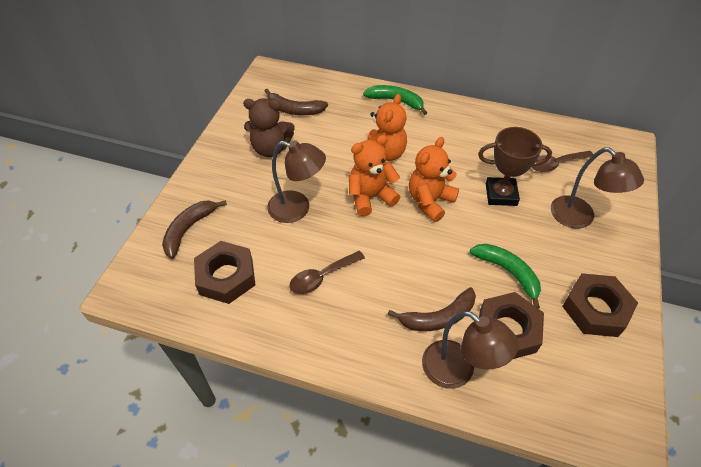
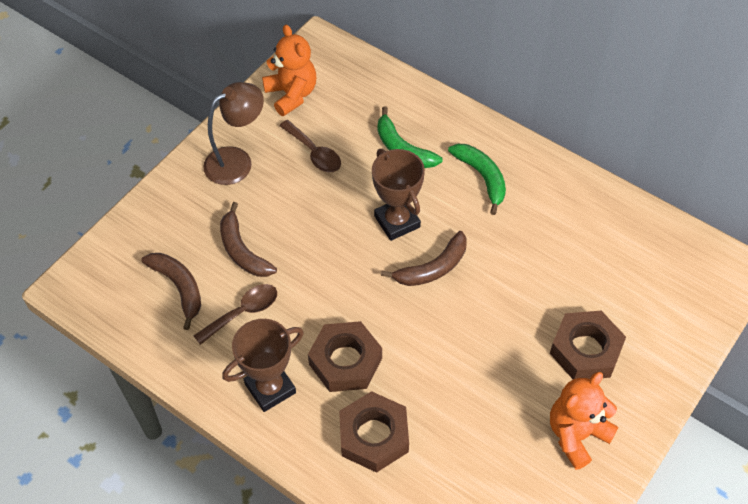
brown lamp: [267,140,326,223] [422,311,519,389] [551,147,644,228] = 3 -> [203,82,264,185] = 1
brown teddy bear: [243,98,295,157] = 1 -> none = 0
brown trophy: [478,127,552,206] = 1 -> [222,319,304,412] [372,149,425,241] = 2
orange teddy bear: [349,135,400,216] [367,94,407,161] [409,137,459,222] = 3 -> [262,25,316,116] [550,372,618,470] = 2

